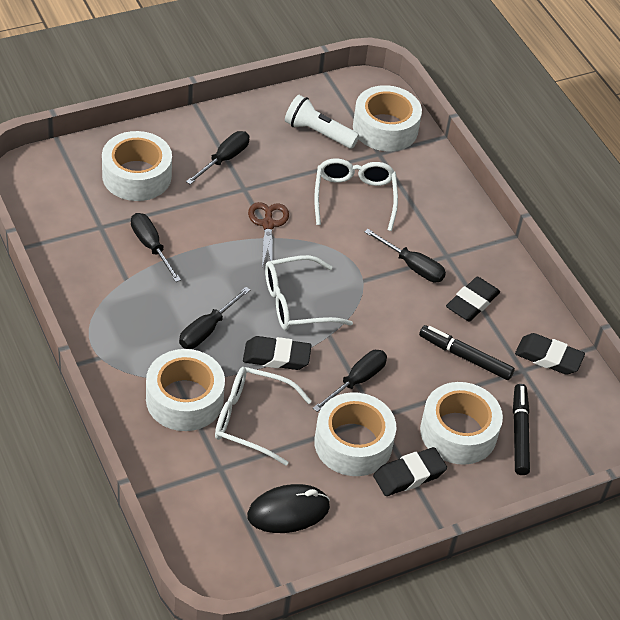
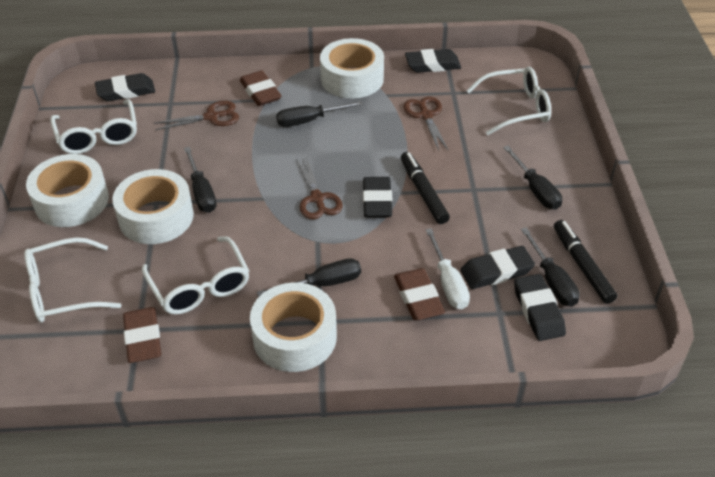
black eraser: [243,336,312,370] [373,447,447,496] [446,277,500,321] [515,333,585,375] = 4 -> [95,73,155,101] [363,177,392,217] [405,49,461,73] [461,246,535,289] [514,274,566,341] = 5
black mouse: [247,484,330,533] = 1 -> none = 0
brown eraser: none = 0 -> [123,307,161,363] [240,71,282,106] [394,268,445,320] = 3
brown scissors: [248,202,289,267] = 1 -> [154,101,239,130] [296,157,343,219] [403,97,449,151] = 3
white flashlight: [285,95,359,149] = 1 -> none = 0
white glasses: [215,367,312,466] [265,255,353,330] [314,159,398,231] = 3 -> [24,237,121,323] [50,99,137,154] [142,236,249,315] [466,67,551,135] = 4
white screwdriver: none = 0 -> [426,228,470,309] = 1
white tape: [102,131,172,201] [146,349,225,431] [314,392,396,476] [353,85,422,151] [420,382,503,465] = 5 -> [26,154,109,227] [112,169,194,244] [250,283,337,372] [320,38,384,98] = 4

